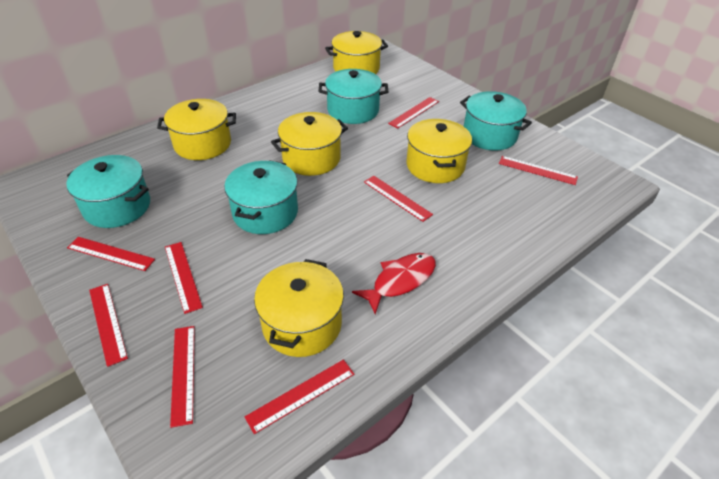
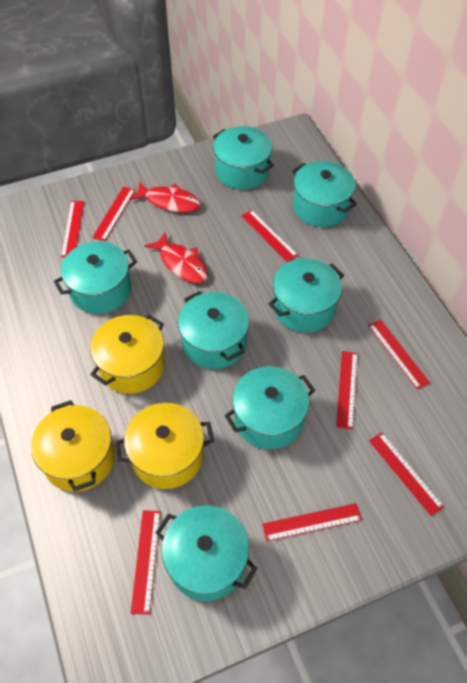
red fish: [352,253,436,314] = 1 -> [129,181,201,212] [144,231,208,283] = 2
turquoise pot: [66,155,150,228] [224,160,298,234] [318,69,388,124] [460,91,532,151] = 4 -> [54,241,137,314] [155,505,257,601] [178,291,249,369] [213,126,274,190] [225,366,315,449] [268,258,344,333] [292,161,357,227] = 7
yellow pot: [157,99,236,160] [254,259,344,357] [271,112,348,176] [325,31,388,74] [406,119,472,183] = 5 -> [31,400,115,492] [90,315,165,394] [115,403,214,489] = 3

